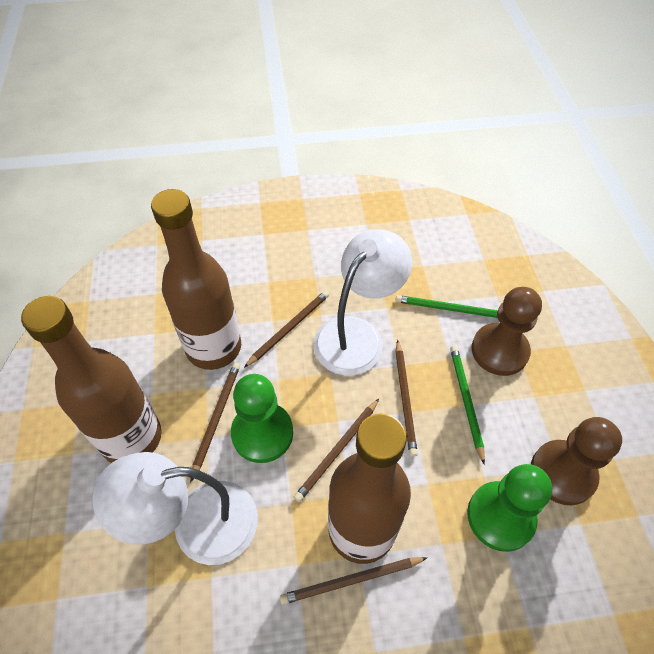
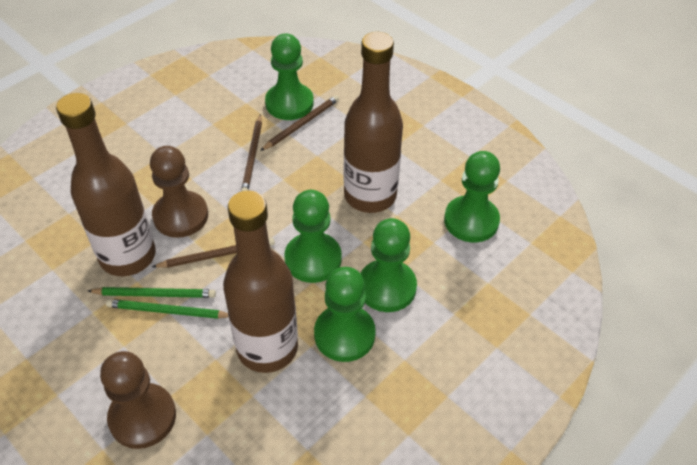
brown pencil: [190,363,240,483] [244,291,329,368] [280,557,428,605] [294,399,379,502] [396,340,418,457] = 5 -> [152,238,275,268] [241,114,262,192] [260,95,339,151] = 3
green pawn: [231,374,293,463] [467,464,552,552] = 2 -> [265,34,314,120] [284,190,342,283] [314,267,376,362] [360,218,417,312] [444,151,500,242] = 5
white lamp: [92,452,258,565] [314,229,412,376] = 2 -> none = 0

